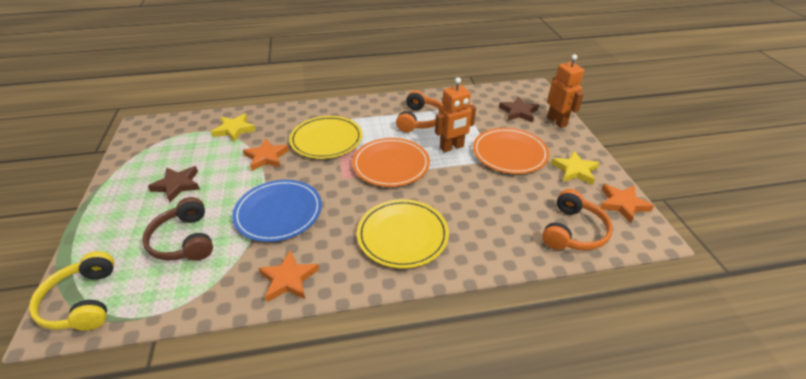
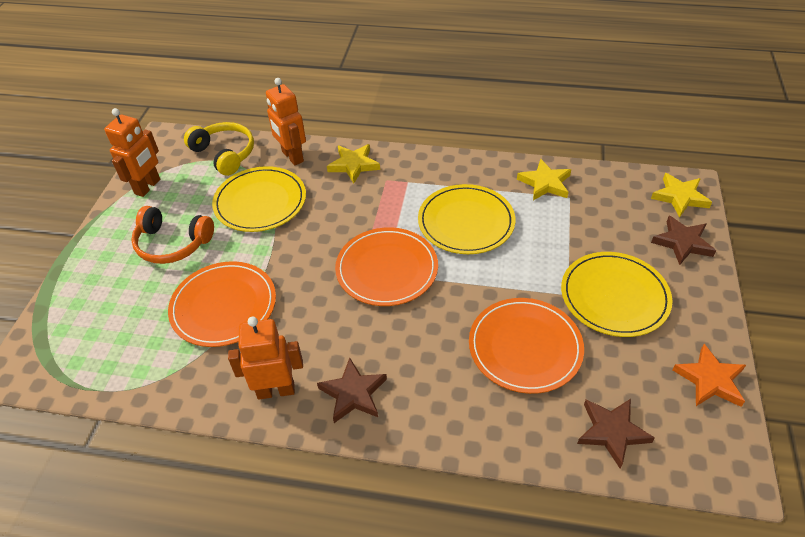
blue plate: [232,180,322,242] = 1 -> none = 0
brown headphones: [142,197,213,261] = 1 -> none = 0
brown star: [148,166,200,202] [499,96,539,122] = 2 -> [317,358,387,423] [577,399,655,469] [651,216,716,265] = 3
orange headphones: [396,90,443,132] [542,189,613,250] = 2 -> [131,206,214,264] = 1
orange plate: [352,138,430,187] [473,128,549,174] = 2 -> [168,261,276,347] [335,227,438,306] [469,298,584,394] = 3
orange robot: [435,77,476,153] [547,54,584,128] = 2 -> [104,108,160,197] [228,316,303,399] [266,78,306,165] = 3
orange star: [243,139,289,171] [258,250,319,302] [600,184,654,223] = 3 -> [672,344,746,407] = 1
yellow plate: [289,116,362,159] [357,199,449,268] = 2 -> [212,166,306,232] [418,184,515,254] [561,252,672,337] = 3
yellow star: [211,114,256,142] [551,151,600,185] = 2 -> [327,144,380,184] [517,159,571,200] [651,173,712,218] = 3

